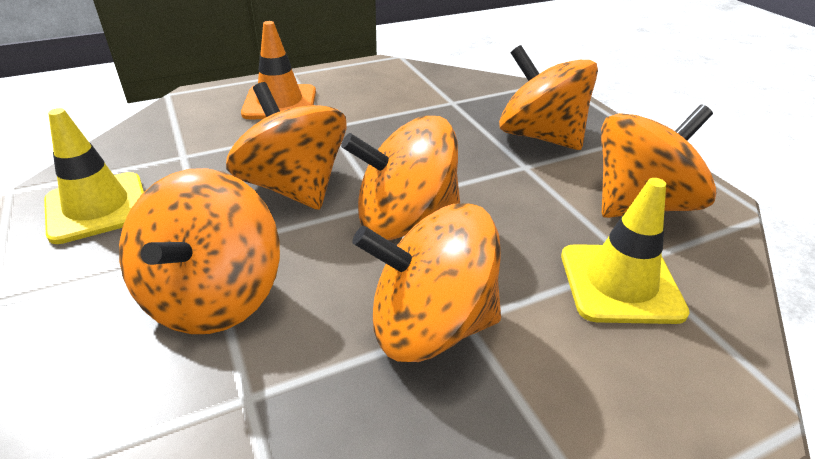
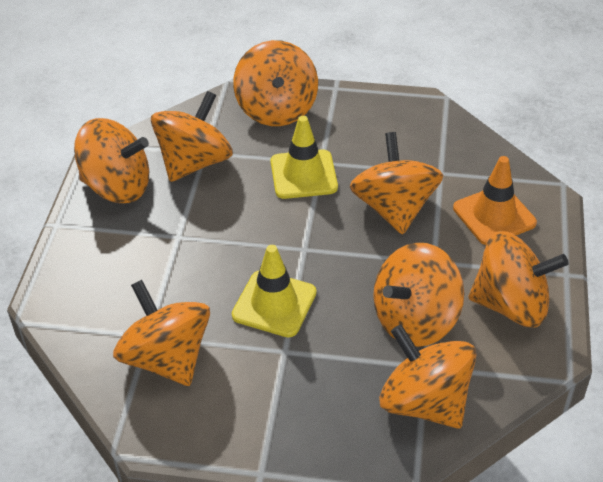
orange spinning top: [119,168,280,334] [226,82,347,210] [341,116,460,240] [352,203,501,362] [499,45,598,150] [601,104,716,218] = 6 -> [74,118,149,203] [113,280,210,386] [151,91,233,182] [233,40,318,126] [350,132,443,235] [373,243,464,347] [379,325,476,429] [469,231,569,328] = 8

